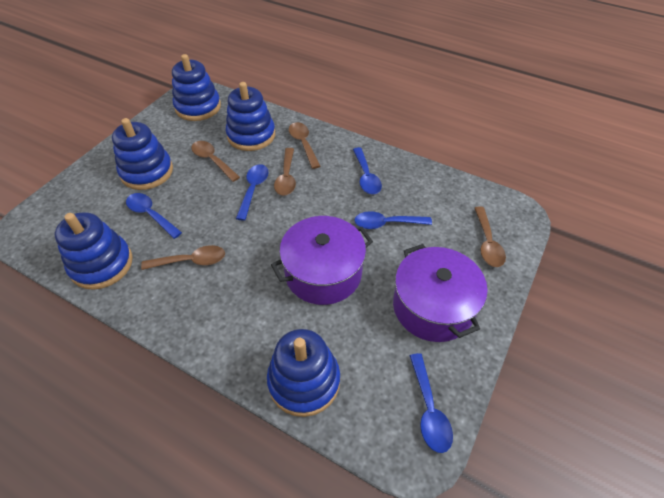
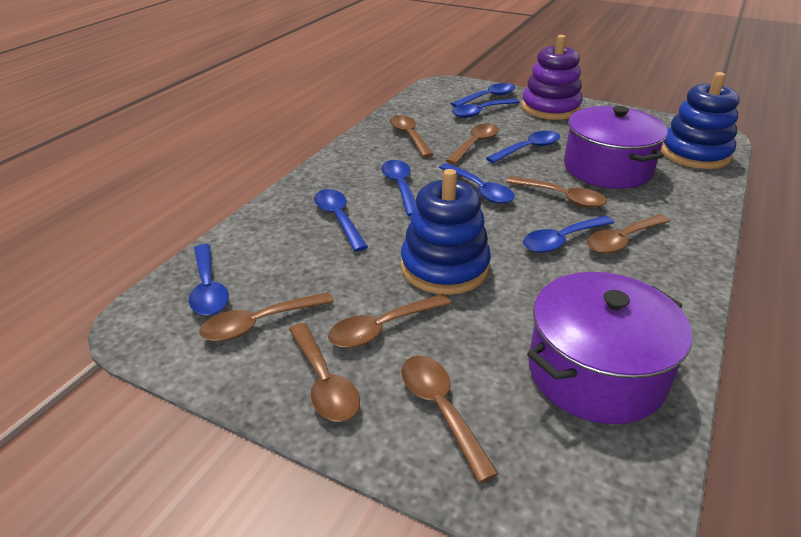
blue spoon: [126,193,182,239] [236,164,269,221] [353,147,382,194] [354,211,432,229] [410,353,453,453] = 5 -> [189,244,229,316] [314,189,368,252] [381,160,416,216] [439,163,515,204] [451,83,516,107] [452,98,520,118] [486,131,560,163] [523,216,614,253] = 8
blue stacking toy: [54,212,133,290] [112,118,173,190] [172,54,221,121] [226,82,275,151] [267,329,340,417] = 5 -> [401,169,491,295] [661,72,739,169] = 2
brown spoon: [141,245,225,270] [191,141,240,182] [274,148,296,196] [289,122,320,169] [474,207,506,267] = 5 -> [199,292,334,342] [289,323,360,422] [328,294,451,348] [390,115,434,157] [401,356,499,483] [446,123,499,165] [506,176,607,208] [586,214,670,254] = 8
purple stacking toy: none = 0 -> [522,35,583,120] = 1

